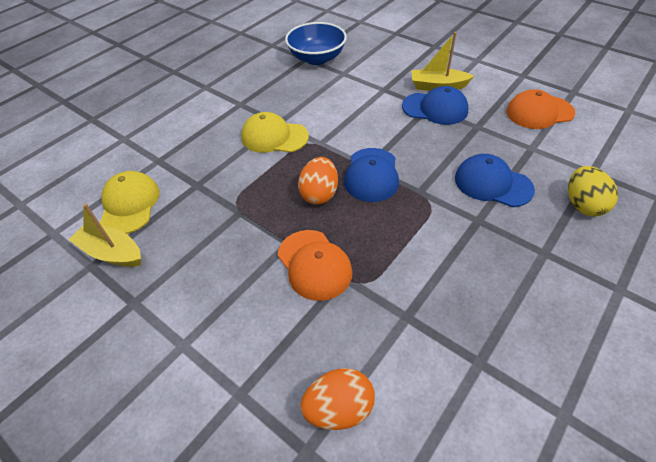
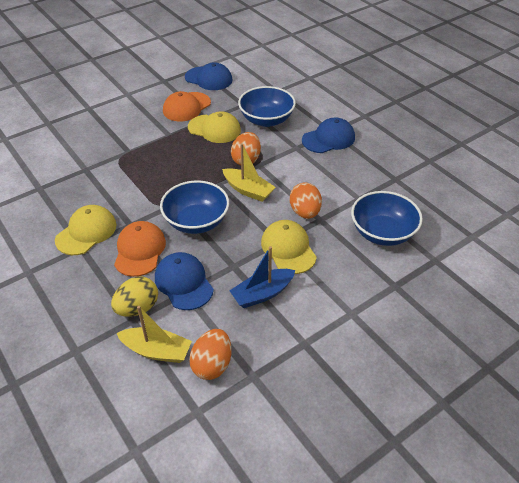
blue boat: none = 0 -> [229,246,295,308] = 1
blue bowl: [285,22,347,65] = 1 -> [160,180,229,234] [238,86,296,127] [351,191,423,246] = 3
orange egg: [298,157,338,205] [300,368,375,430] = 2 -> [189,329,232,380] [231,132,261,165] [290,183,322,219] = 3
yellow cap: [100,171,160,234] [241,112,309,153] = 2 -> [55,205,117,255] [188,111,241,143] [261,220,317,274] = 3

